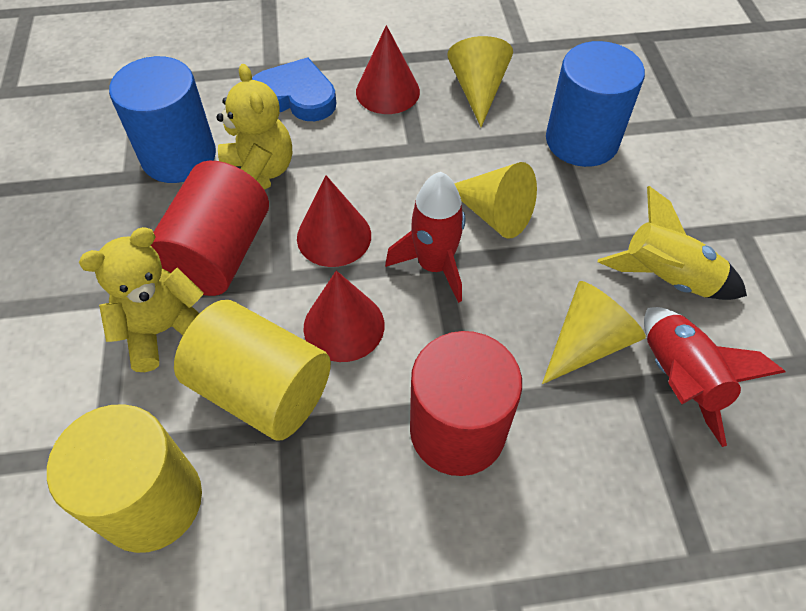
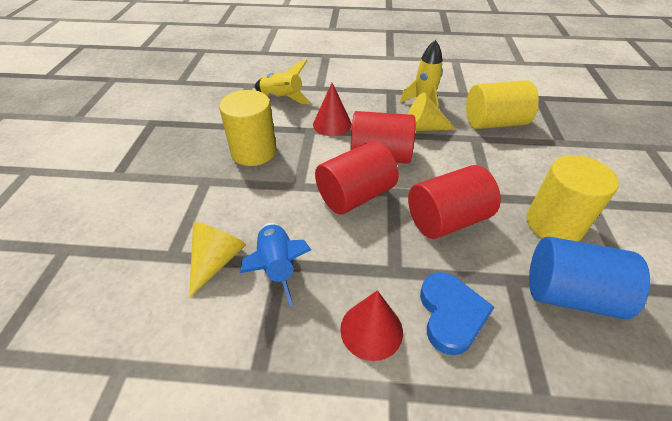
blue cylinder: [109,56,216,183] [546,41,645,167] = 2 -> [529,237,650,319] = 1
blue rocket: none = 0 -> [240,223,311,307] = 1
red cone: [297,175,371,267] [304,270,385,362] [356,25,420,114] = 3 -> [313,83,352,136] [340,290,403,361] = 2
red cylinder: [151,161,269,296] [410,331,522,476] = 2 -> [315,141,399,214] [350,111,416,164] [408,165,501,239] = 3
red rocket: [385,172,465,303] [644,307,785,447] = 2 -> none = 0
yellow cone: [447,36,513,127] [454,162,537,239] [542,281,646,384] = 3 -> [189,222,246,298] [408,92,456,131] = 2
yellow cylinder: [47,404,202,553] [174,300,331,441] = 2 -> [219,90,277,166] [466,80,539,129] [526,155,619,242] = 3
yellow rocket: [598,186,747,300] = 1 -> [255,60,311,104] [400,40,443,107] = 2
yellow teddy bear: [79,227,204,372] [216,64,292,190] = 2 -> none = 0

